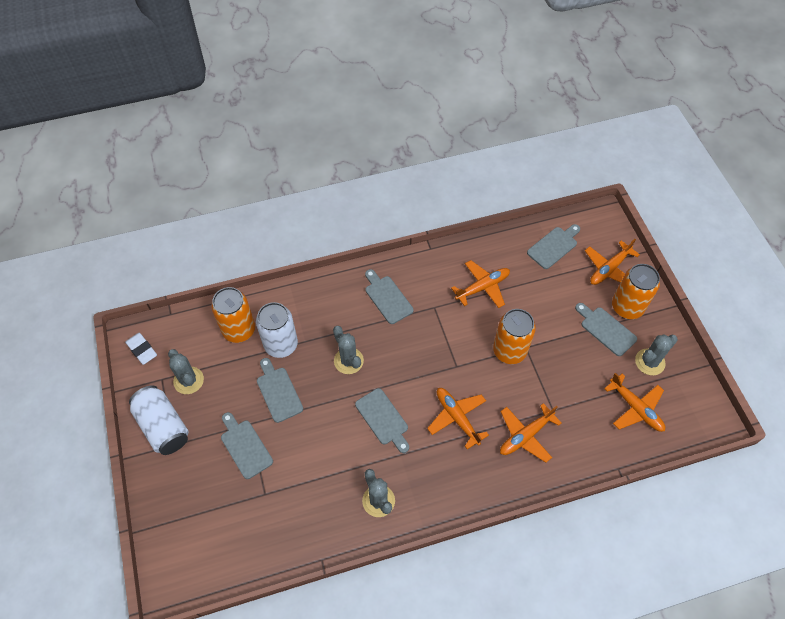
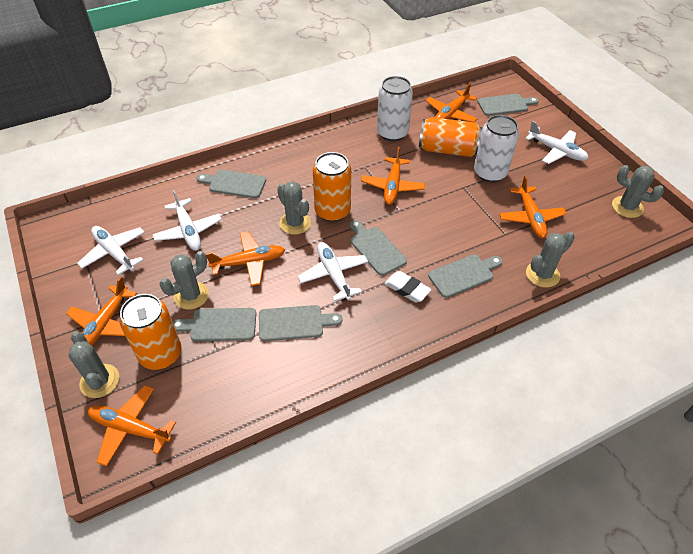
grey cactus: [168,349,204,394] [333,326,364,374] [362,469,395,517] [635,334,678,375] = 4 -> [68,331,119,398] [160,251,209,310] [277,181,311,235] [526,232,575,288] [612,165,664,218] = 5
orange plane: [427,388,489,449] [451,260,510,308] [500,403,562,463] [585,239,640,285] [604,373,665,432] = 5 -> [66,277,137,346] [88,386,176,466] [206,231,285,286] [361,147,425,205] [425,83,477,122] [499,176,567,238] = 6
white plane: none = 0 -> [77,226,145,275] [153,190,222,251] [298,242,368,302] [525,121,589,164] = 4

